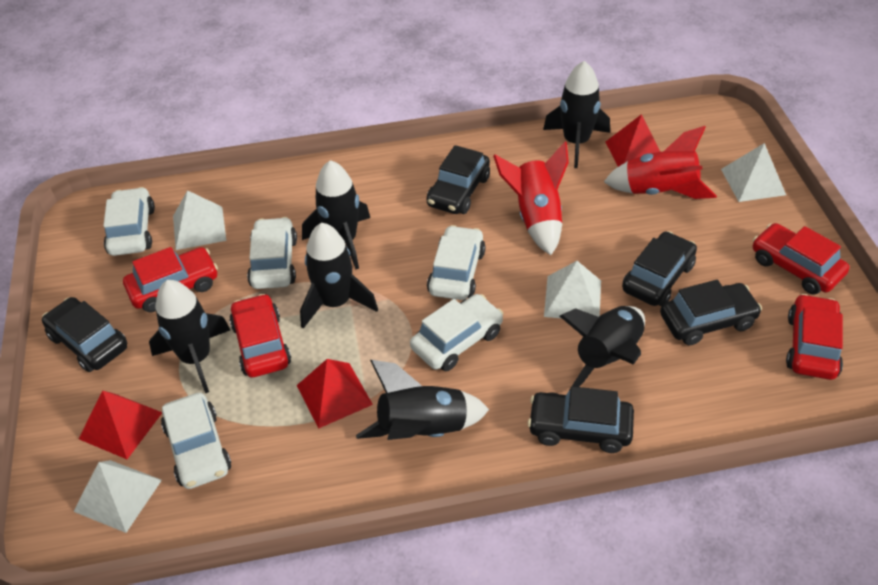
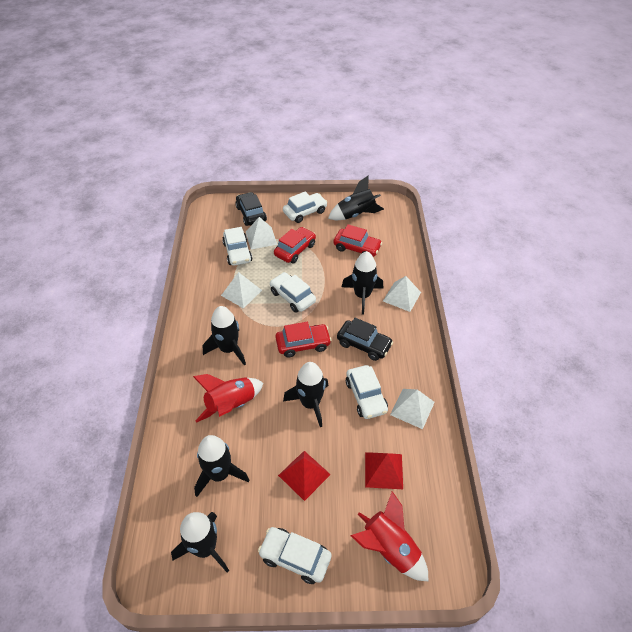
black car: [42,297,127,372] [427,145,490,214] [528,386,634,453] [622,231,697,306] [660,280,762,346] = 5 -> [236,192,267,226] [337,318,393,361] = 2
red car: [123,247,218,312] [229,293,291,377] [753,223,849,295] [786,294,843,380] = 4 -> [274,227,316,263] [275,322,332,358] [333,224,382,257] = 3
red pyramid: [79,391,162,459] [297,359,373,428] [605,114,660,167] = 3 -> [278,451,331,501] [365,452,403,489] = 2

